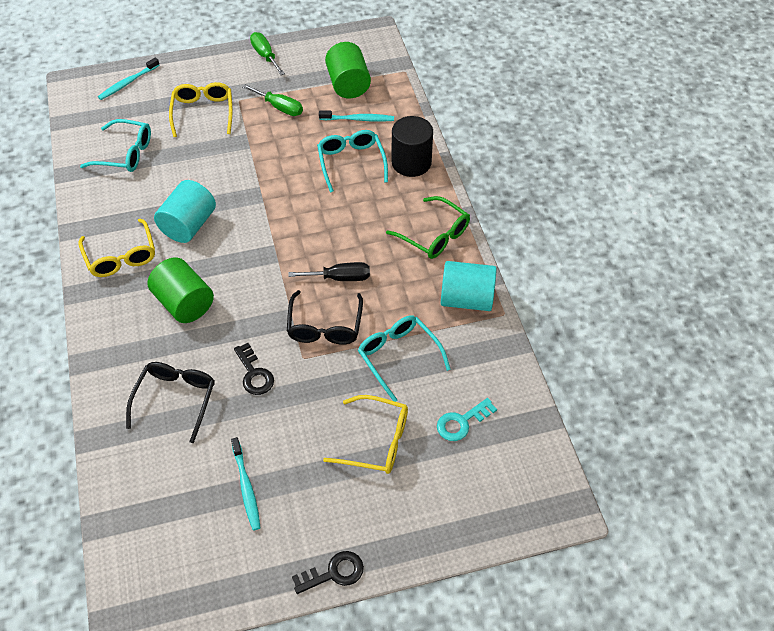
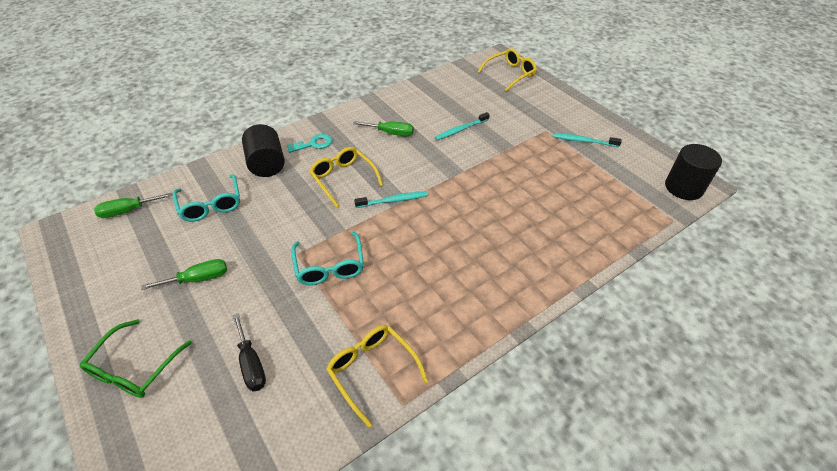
black cylinder: [392,116,433,177] = 1 -> [242,124,285,177] [665,144,722,200] = 2
black glasses: [126,362,215,443] [287,290,363,345] = 2 -> none = 0
black key: [234,343,274,395] [292,551,364,594] = 2 -> none = 0
green cylinder: [148,257,214,323] [325,42,371,98] = 2 -> none = 0
green screwdriver: [242,84,303,116] [250,32,285,75] = 2 -> [94,193,173,218] [141,259,227,290] [353,121,414,136] = 3
turquoise cylinder: [154,180,216,243] [441,261,497,311] = 2 -> none = 0
turquoise glasses: [80,119,151,172] [317,130,388,192] [358,315,451,402] = 3 -> [173,174,240,222] [291,231,364,285] = 2

